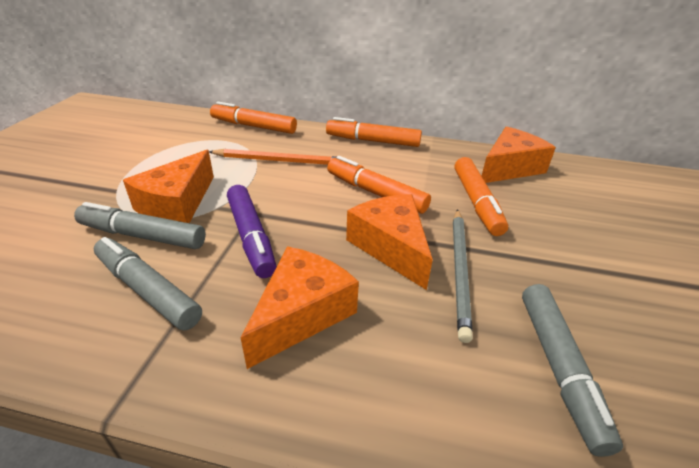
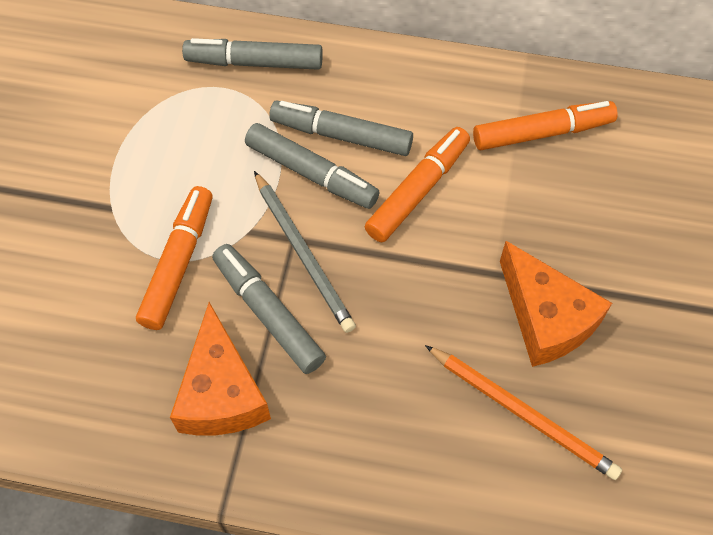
grey marker: [74,202,206,249] [94,237,202,331] [522,284,623,457] = 3 -> [182,38,323,70] [212,244,326,374] [245,123,380,209] [269,100,413,156] = 4
orange cheese: [123,150,214,223] [241,246,359,369] [346,194,433,290] [482,127,556,183] = 4 -> [170,302,271,435] [500,241,612,367] = 2
orange marker: [210,102,297,134] [326,117,422,147] [327,156,431,214] [454,157,508,236] = 4 -> [136,186,213,330] [365,127,470,242] [473,101,618,150] = 3
purple marker: [227,185,277,278] = 1 -> none = 0

